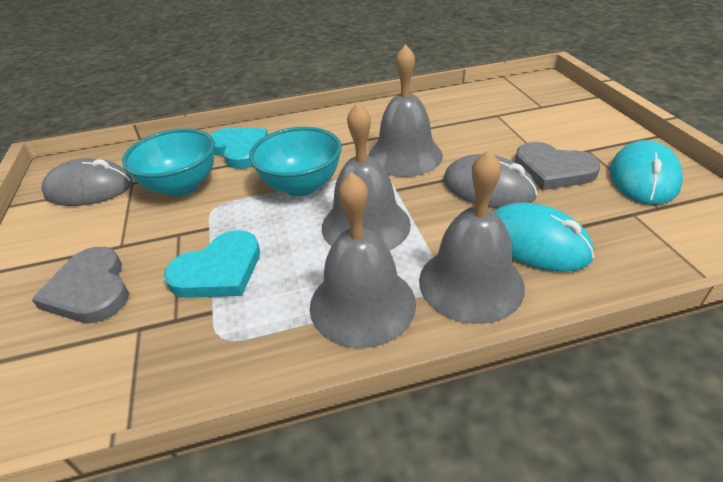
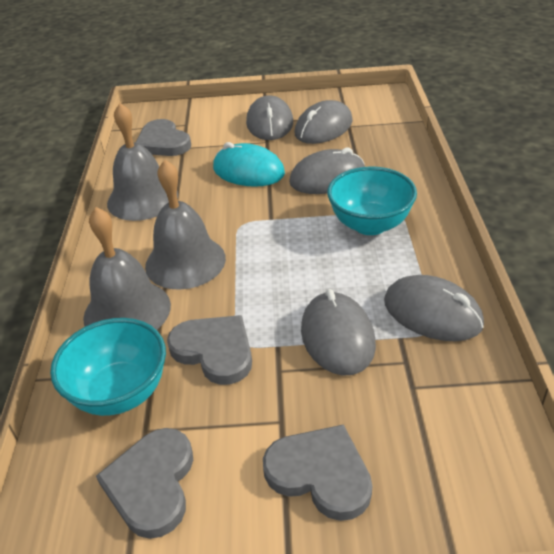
grey bell: [310,172,416,348] [322,102,411,250] [368,44,443,177] [419,150,525,324] = 4 -> [83,207,171,330] [107,103,178,221] [145,160,226,290] = 3
grey heart: [32,247,129,323] [515,142,600,190] = 2 -> [96,428,193,539] [136,119,191,156] [167,315,252,385] [263,424,372,521] = 4
grey mouse: [41,158,133,206] [443,154,538,208] = 2 -> [246,96,293,140] [289,148,365,194] [295,100,353,144] [301,289,376,376] [384,275,484,341] = 5
turquoise heart: [164,230,260,298] [210,128,268,169] = 2 -> none = 0
turquoise mouse: [494,202,594,272] [610,140,683,205] = 2 -> [213,142,285,187] = 1

